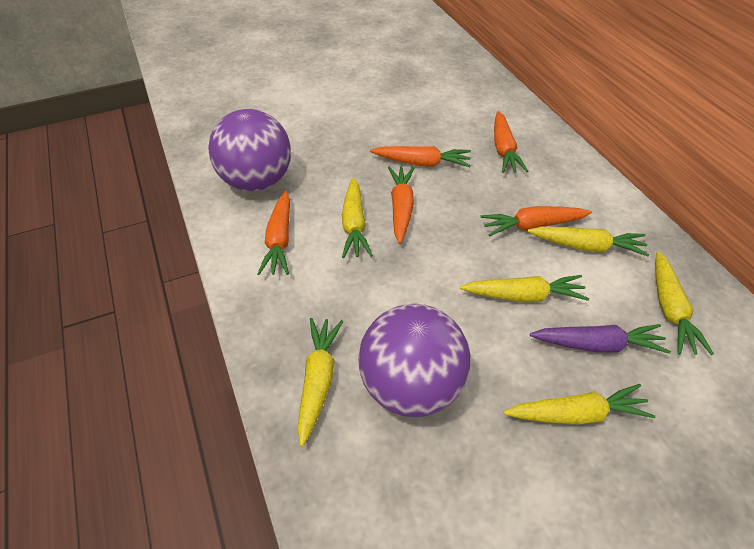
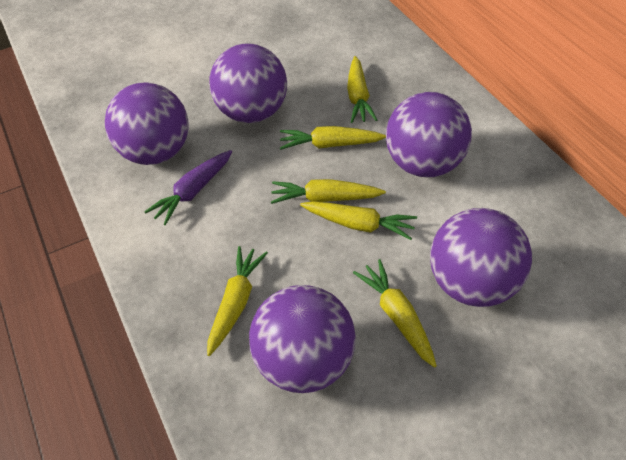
orange carrot: [257,191,290,275] [370,146,471,167] [388,166,414,243] [481,206,592,237] [494,111,528,173] = 5 -> none = 0
purple ball: [208,109,291,192] [358,304,470,417] = 2 -> [105,82,189,165] [209,43,287,123] [249,285,356,393] [386,92,472,177] [430,208,532,307] = 5

